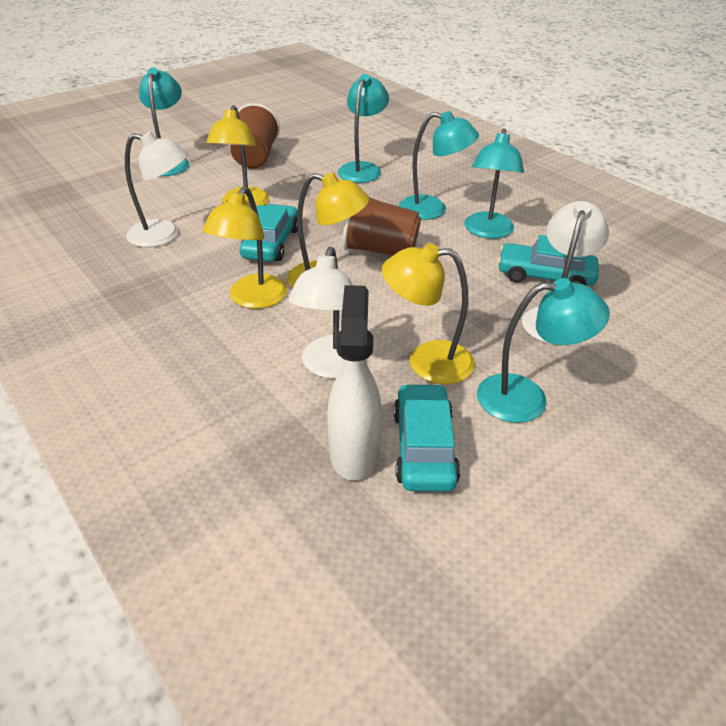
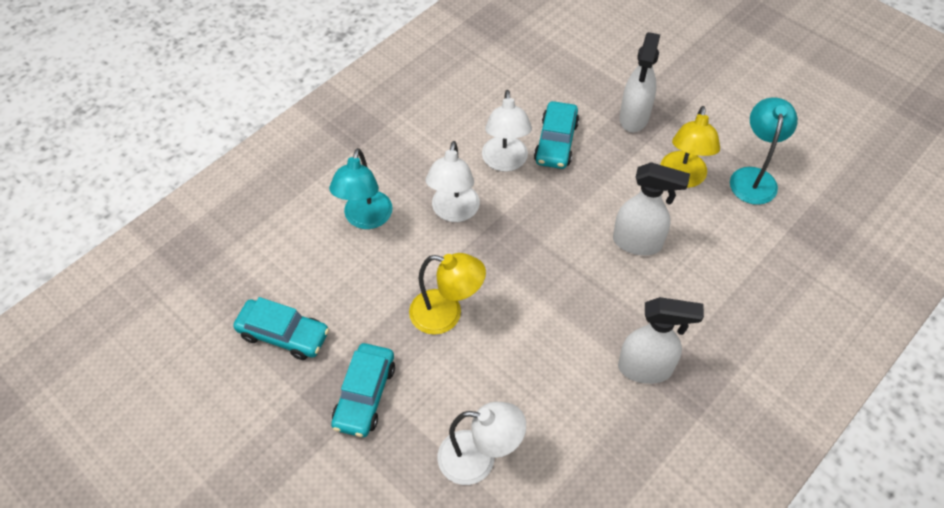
brown cup: [230,103,280,168] [343,197,421,256] = 2 -> none = 0
turquoise lamp: [139,68,189,176] [338,74,389,183] [399,111,479,220] [464,129,524,239] [477,278,610,423] = 5 -> [329,148,393,229] [730,97,798,205] = 2
white spray bottle: [327,285,382,480] = 1 -> [613,162,690,255] [618,297,704,384] [620,32,660,132] = 3
yellow lamp: [203,186,287,309] [206,105,269,208] [287,172,370,288] [382,243,475,384] = 4 -> [409,253,486,335] [660,106,720,188] = 2

